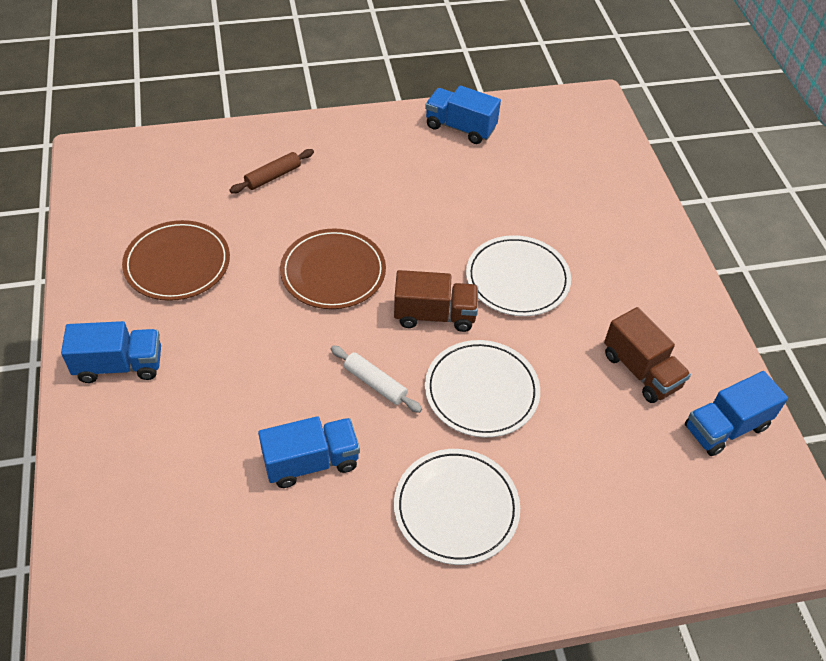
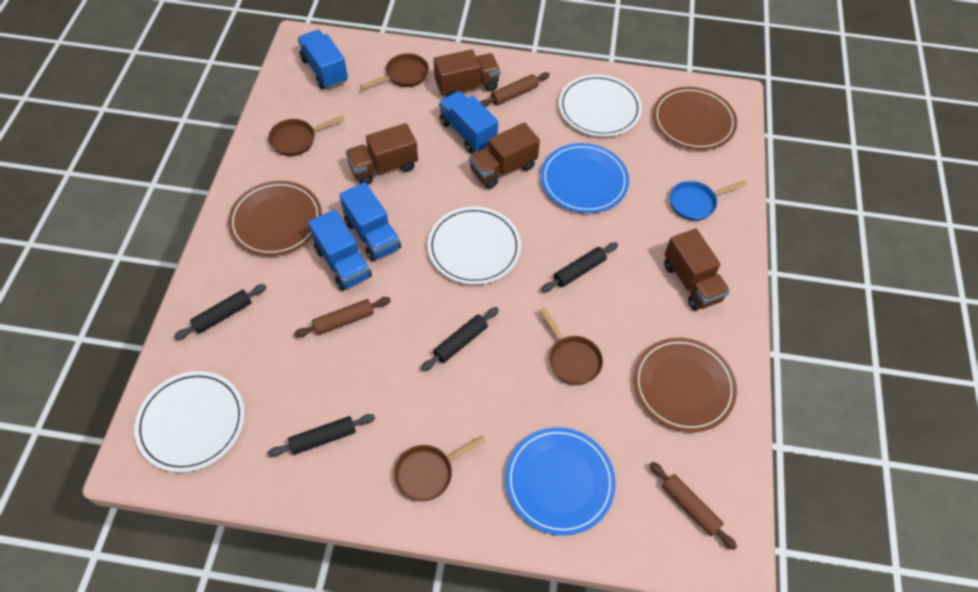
black rolling pin: none = 0 -> [174,284,267,340] [268,414,375,457] [421,307,499,372] [541,242,618,292] = 4
blue pan: none = 0 -> [670,181,746,221] = 1
blue plate: none = 0 -> [505,427,616,535] [541,143,629,213] = 2
brown pan: none = 0 -> [268,116,345,156] [360,53,429,89] [394,435,486,502] [539,307,603,385] = 4
brown plate: [122,220,230,301] [280,228,386,309] = 2 -> [228,181,322,256] [633,338,737,432] [653,87,737,150] = 3
brown rolling pin: [229,149,314,193] = 1 -> [294,297,391,338] [480,72,550,107] [650,462,737,550] = 3
brown truck: [394,270,478,332] [604,307,691,403] = 2 -> [345,123,418,185] [434,49,501,97] [469,122,540,189] [664,229,730,311] = 4
white rolling pin: [331,345,422,413] = 1 -> none = 0

